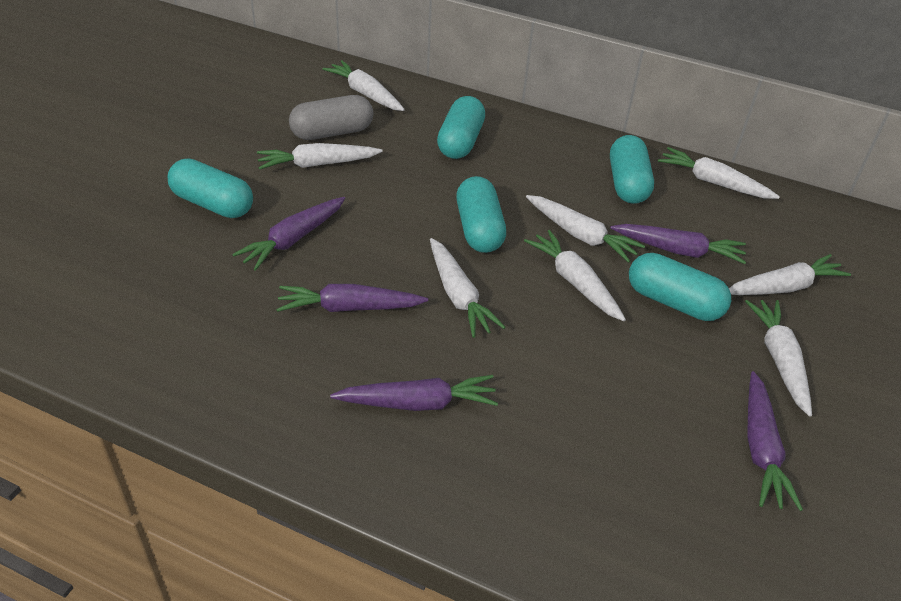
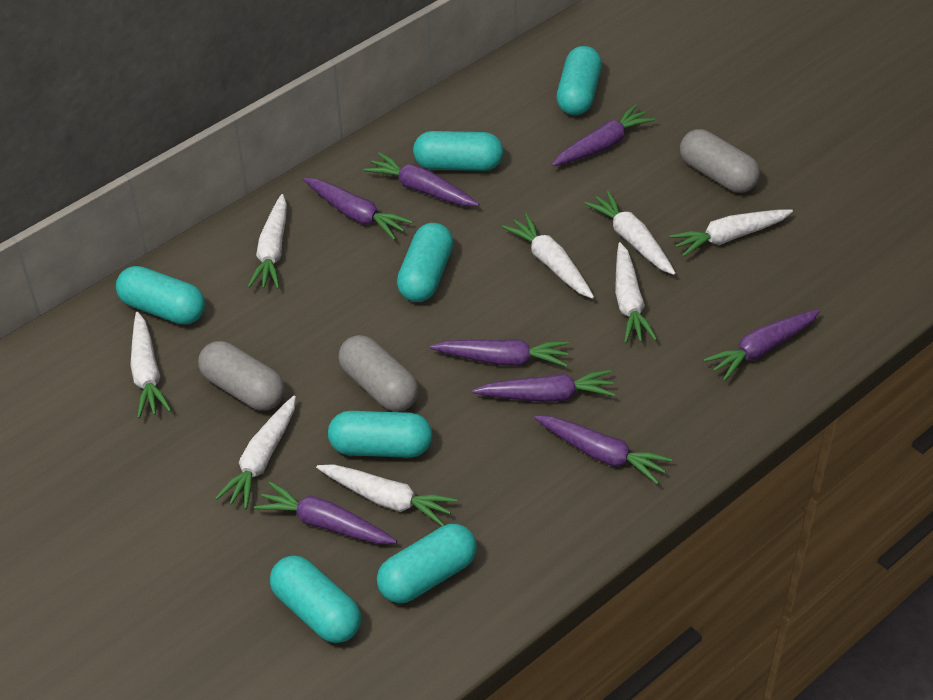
grey capsule: [289,95,373,140] = 1 -> [198,341,285,411] [338,335,419,412] [680,129,760,193] = 3
purple carrot: [232,197,345,271] [276,284,428,312] [330,375,498,411] [610,224,746,264] [747,371,803,511] = 5 -> [254,482,397,544] [303,178,413,240] [364,152,479,206] [430,339,569,367] [472,370,615,402] [534,416,672,484] [552,104,655,166] [703,309,820,381] = 8
turquoise capsule: [167,158,253,218] [437,96,485,159] [456,176,506,253] [610,135,654,204] [629,253,731,321] = 5 -> [116,266,205,325] [270,556,361,643] [328,411,432,458] [377,524,477,603] [397,223,453,302] [413,131,503,171] [557,46,602,115] = 7

